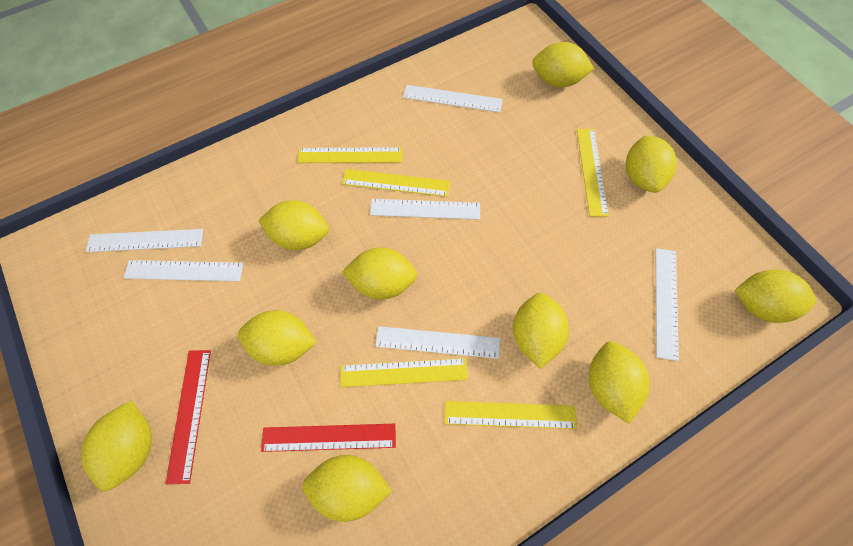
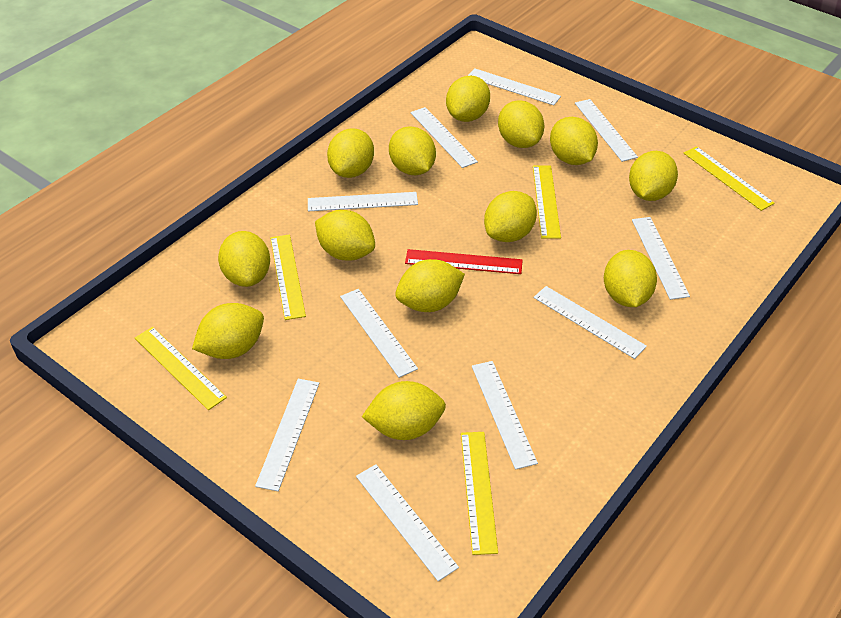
red ruler: [165,350,211,484] [261,424,396,452] = 2 -> [405,249,523,274] = 1
white ruler: [86,229,203,252] [124,260,243,281] [370,199,480,220] [375,326,500,359] [403,85,503,113] [655,248,679,361] = 6 -> [255,379,319,491] [308,192,418,211] [340,289,418,378] [356,464,459,581] [411,107,478,168] [468,68,561,105] [472,361,538,470] [534,286,647,359] [575,99,638,162] [632,217,690,300] = 10
yellow lemon: [81,401,152,491] [238,310,317,366] [258,200,329,251] [302,455,392,522] [342,247,417,300] [513,293,569,369] [532,42,594,88] [589,341,650,424] [626,136,677,193] [735,269,816,323] = 10 -> [192,303,264,359] [218,231,270,287] [315,210,375,261] [327,128,374,178] [362,381,446,440] [389,126,436,175] [395,259,465,312] [446,75,490,122] [484,191,537,242] [498,100,544,148] [550,117,598,165] [604,250,657,307] [629,151,678,201] = 13

